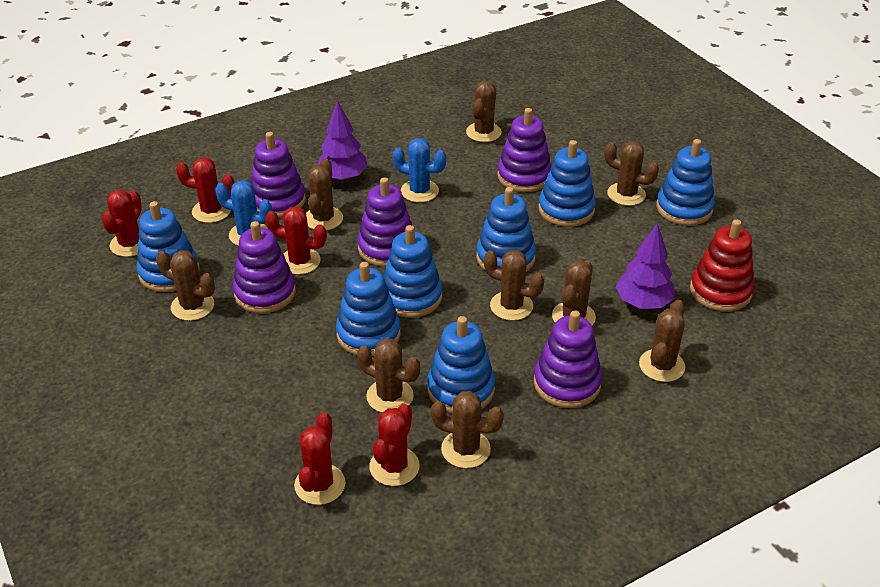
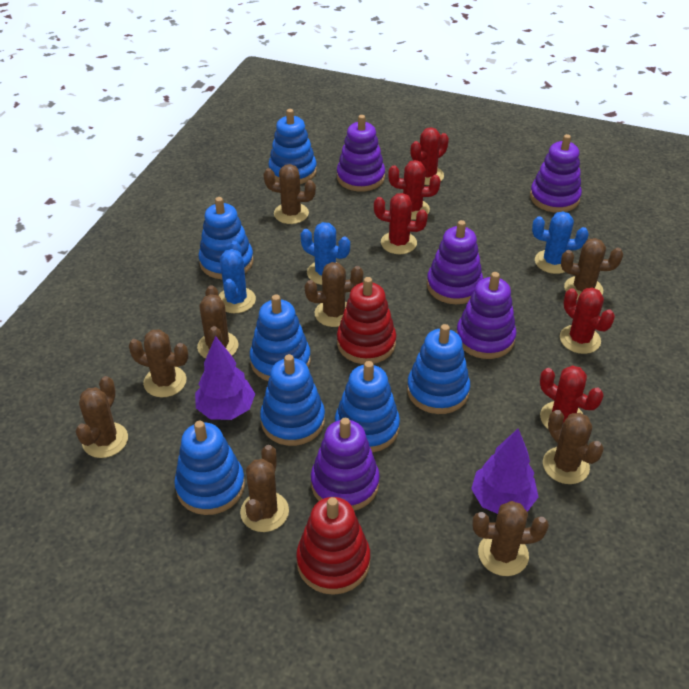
blue cactus: [215,180,272,246] [392,138,446,203] = 2 -> [219,241,256,313] [300,222,350,285] [532,211,589,274] = 3
red stacking toy: [690,219,754,311] = 1 -> [296,497,370,595] [337,277,396,364] = 2

